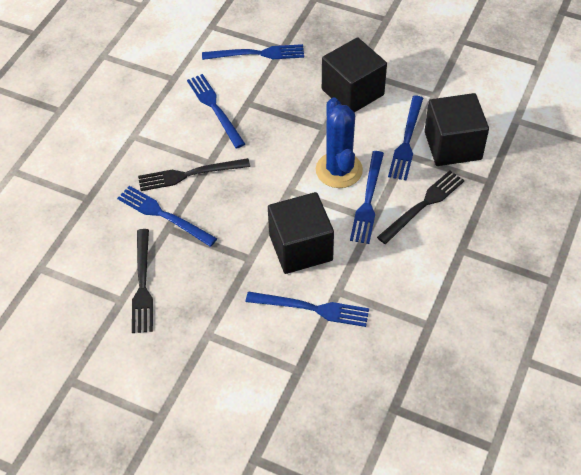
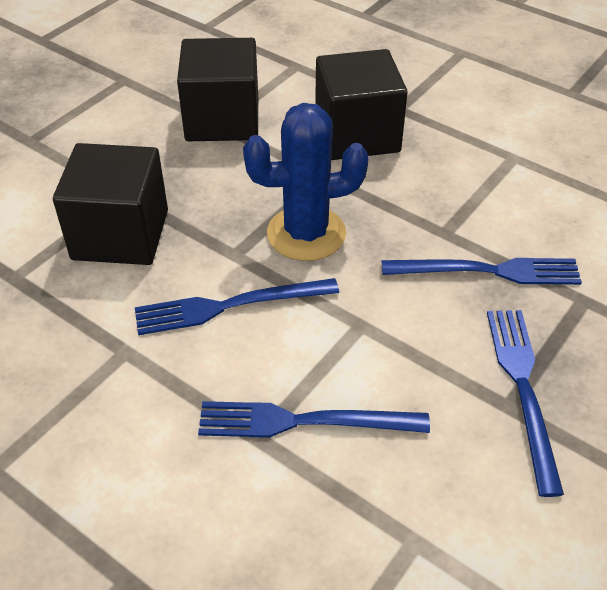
black fork: [132,229,153,333] [138,158,250,191] [377,170,464,244] = 3 -> none = 0
blue fork: [117,186,217,247] [187,74,245,148] [202,44,304,60] [246,291,369,327] [350,151,384,244] [388,96,423,181] = 6 -> [135,278,339,335] [198,401,430,438] [382,258,582,285] [487,310,564,497] = 4

